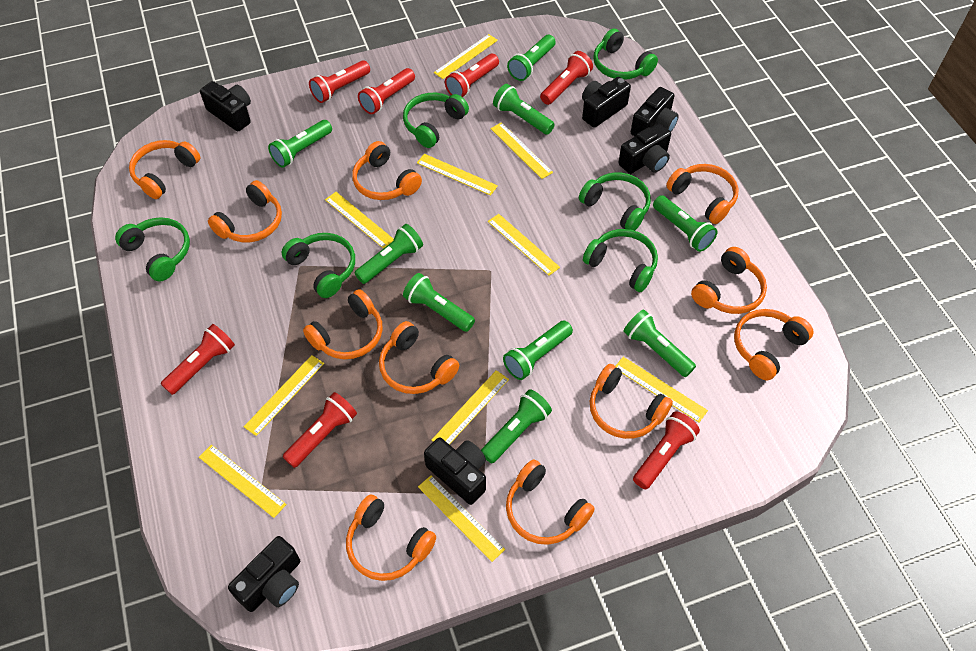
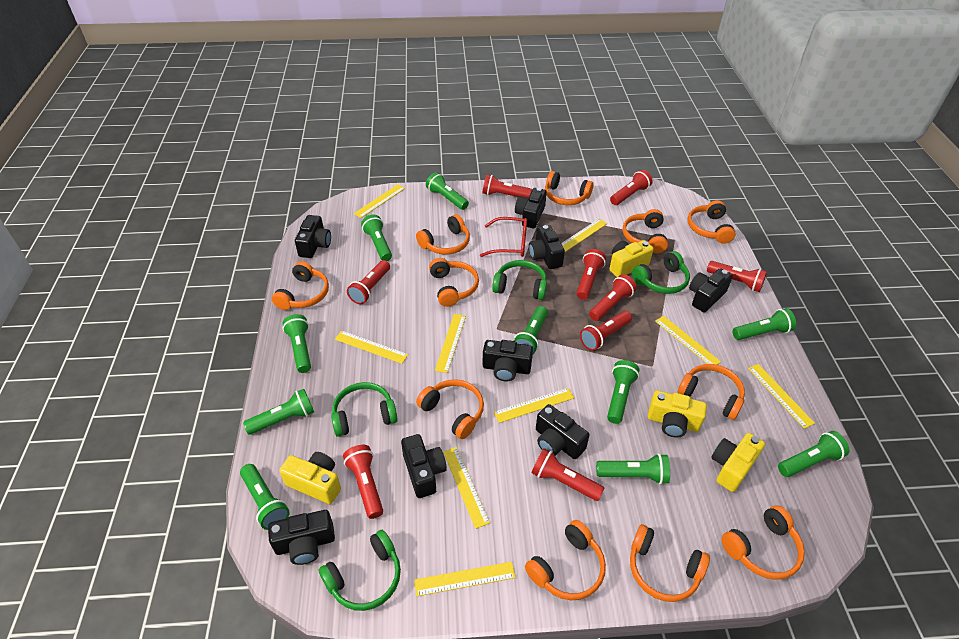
black camera: [200,81,251,131] [228,536,300,612] [424,437,486,505] [582,77,631,128] [618,123,671,174] [631,87,679,136] = 6 -> [268,510,335,565] [295,215,331,258] [401,434,447,498] [482,340,533,381] [515,188,547,228] [529,225,565,269] [536,404,590,459] [689,268,733,312] = 8
green flashlight: [268,120,332,168] [355,224,423,284] [403,273,475,332] [481,389,552,463] [493,84,555,135] [503,321,573,380] [507,35,556,81] [624,310,696,377] [653,195,718,252] = 9 -> [240,464,290,530] [243,389,314,435] [283,314,311,373] [361,214,392,261] [426,172,469,210] [514,306,548,354] [596,453,670,485] [607,360,639,424] [733,308,796,340] [778,431,849,477] = 10
green headphones: [115,217,190,282] [282,233,355,298] [403,93,469,148] [579,172,651,231] [583,229,658,292] [593,29,658,80] = 6 -> [318,530,401,611] [331,382,398,437] [492,260,547,300] [632,251,690,294] = 4
red flashlight: [161,324,235,395] [283,392,357,468] [309,60,370,103] [358,68,415,114] [445,54,499,97] [540,51,593,105] [633,411,700,489] = 7 -> [343,445,383,519] [347,260,390,304] [483,175,532,198] [532,448,605,501] [576,249,606,300] [580,311,632,351] [589,274,637,321] [610,170,653,205] [707,261,767,292] = 9
red glasses: none = 0 -> [480,217,527,257] = 1
yellow camera: none = 0 -> [280,452,341,504] [609,240,653,277] [648,390,707,438] [711,433,765,492] = 4
yellow ruler: [199,445,287,518] [244,355,324,436] [325,192,394,249] [417,154,498,196] [418,475,505,562] [432,370,509,445] [434,34,498,79] [488,214,560,276] [491,122,553,179] [615,357,708,422] = 10 -> [335,330,408,364] [354,184,405,218] [414,562,516,597] [435,314,466,373] [443,447,490,529] [494,388,574,423] [561,219,607,252] [655,316,721,365] [748,364,815,429] = 9

